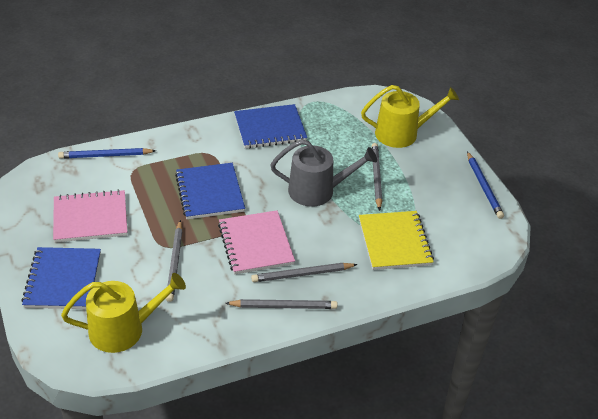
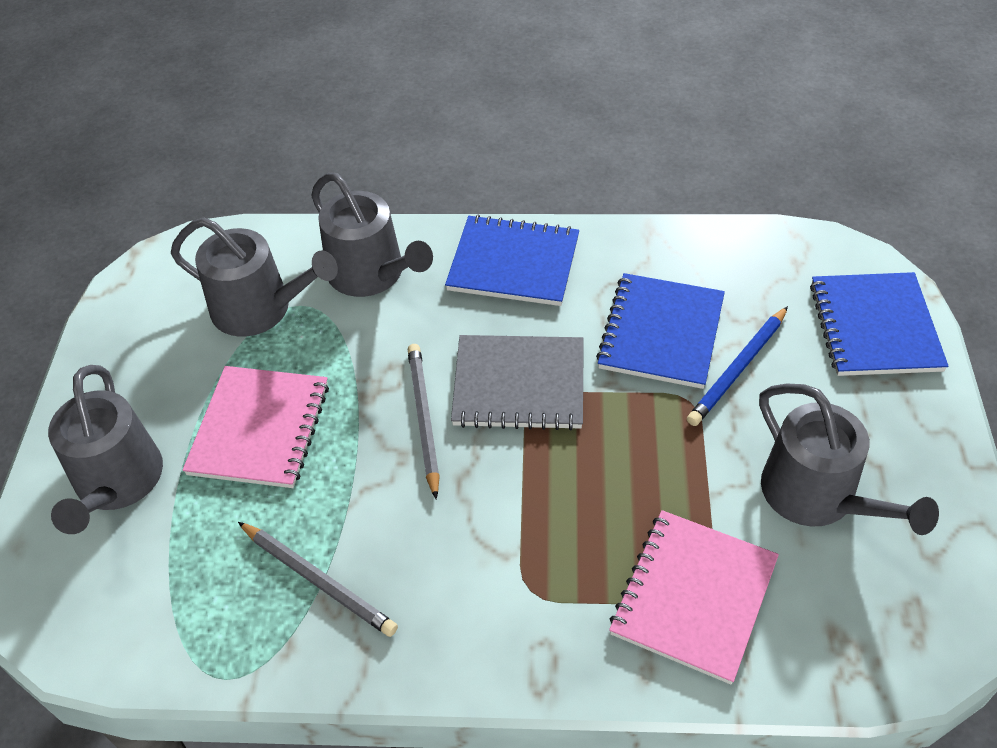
blue pencil: [58,148,156,159] [467,151,504,219] = 2 -> [687,306,788,426] = 1
grey notebook: none = 0 -> [451,335,584,430] = 1
grey pencil: [166,220,183,302] [225,299,338,309] [251,263,358,282] [371,143,382,210] = 4 -> [238,522,398,637] [408,344,440,499] = 2
grey watering can: [270,140,377,207] = 1 -> [48,365,163,534] [171,218,338,337] [311,173,433,297] [759,383,939,535] = 4
yellow notebook: [359,211,434,270] = 1 -> none = 0
yellow watering can: [61,273,186,353] [361,85,459,148] = 2 -> none = 0

